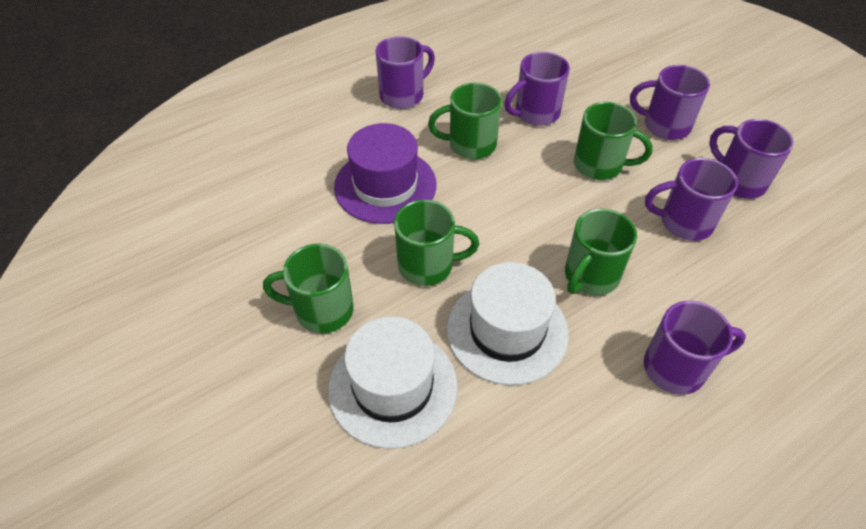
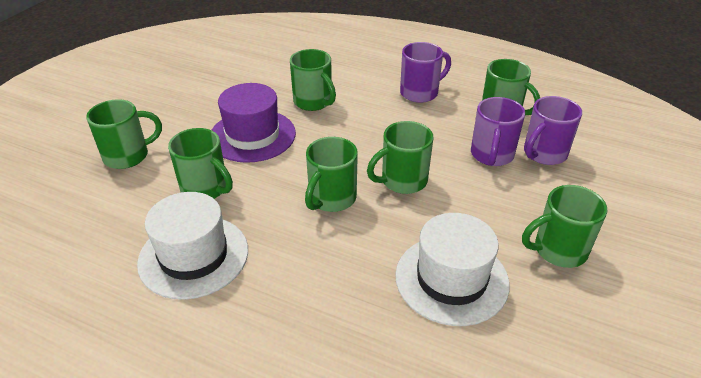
green mug: [263,244,354,334] [394,200,479,286] [428,83,502,159] [565,208,637,296] [574,102,653,180] = 5 -> [86,99,162,169] [168,128,233,199] [290,49,336,111] [305,137,358,212] [367,121,433,194] [482,59,540,115] [522,185,607,268] = 7
purple mug: [375,36,435,109] [505,52,570,126] [630,65,710,140] [644,301,746,395] [645,158,738,241] [709,119,794,199] = 6 -> [400,42,451,103] [471,97,525,166] [524,96,582,165] = 3

